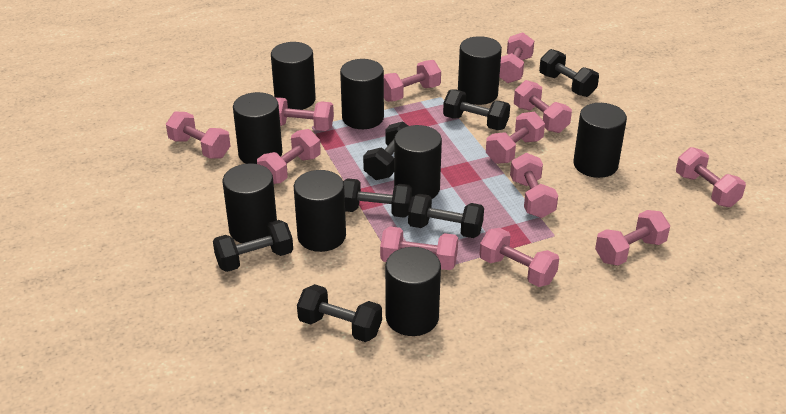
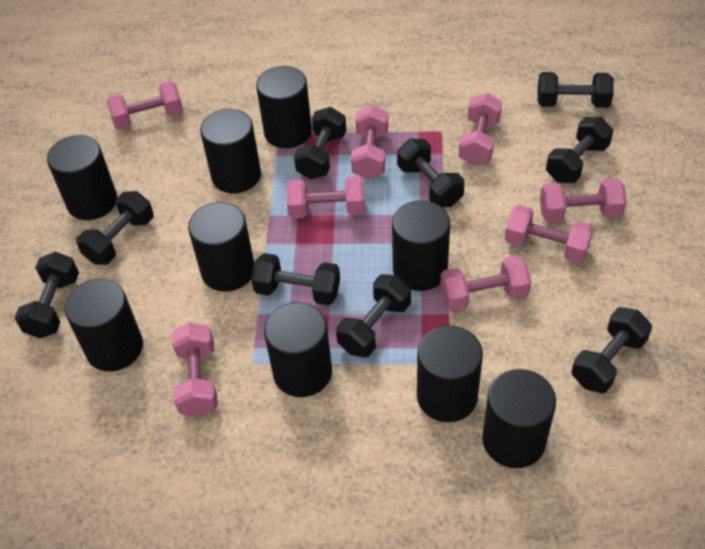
black dumbbell: [213,220,293,272] [297,284,382,342] [343,178,412,218] [363,121,408,180] [408,193,484,238] [443,90,510,130] [539,49,599,97] = 7 -> [15,252,79,338] [76,191,154,265] [251,253,340,305] [294,107,346,180] [336,274,411,357] [397,139,464,207] [537,72,614,108] [546,117,613,183] [571,307,652,393] = 9
pink dumbbell: [166,111,230,159] [257,129,321,184] [275,97,334,131] [380,226,458,270] [384,60,441,102] [479,228,559,287] [486,112,545,164] [499,32,534,83] [510,153,558,218] [514,80,572,133] [595,210,670,266] [676,147,746,207] = 12 -> [107,81,183,130] [172,323,218,417] [286,176,365,218] [351,105,388,179] [440,256,531,312] [459,93,502,166] [505,205,594,263] [540,178,627,223] = 8

